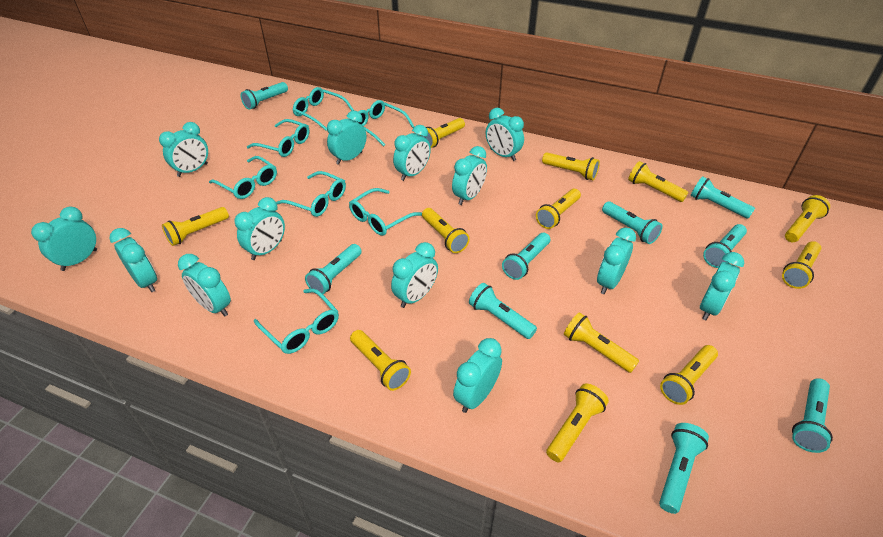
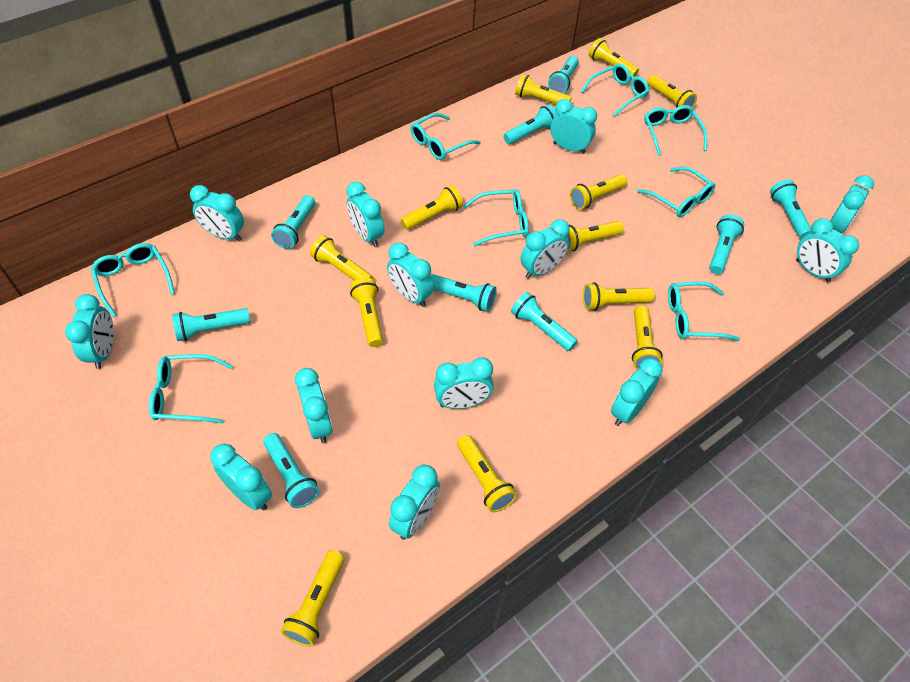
turquoise glasses: [209,156,277,199] [247,119,309,157] [254,289,339,354] [276,171,346,217] [293,87,354,131] [349,188,422,236] [358,100,414,146] = 7 -> [91,243,175,317] [149,354,232,423] [411,113,481,160] [464,189,529,246] [581,64,649,117] [637,167,715,217] [644,105,707,156] [668,282,740,341] = 8

